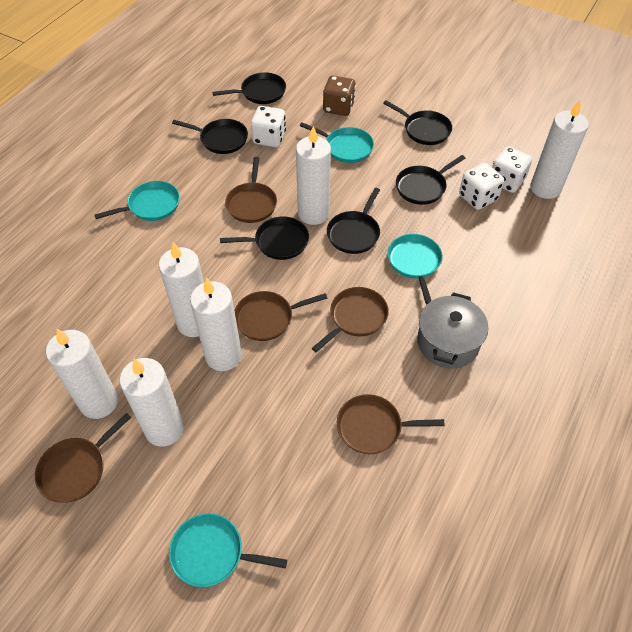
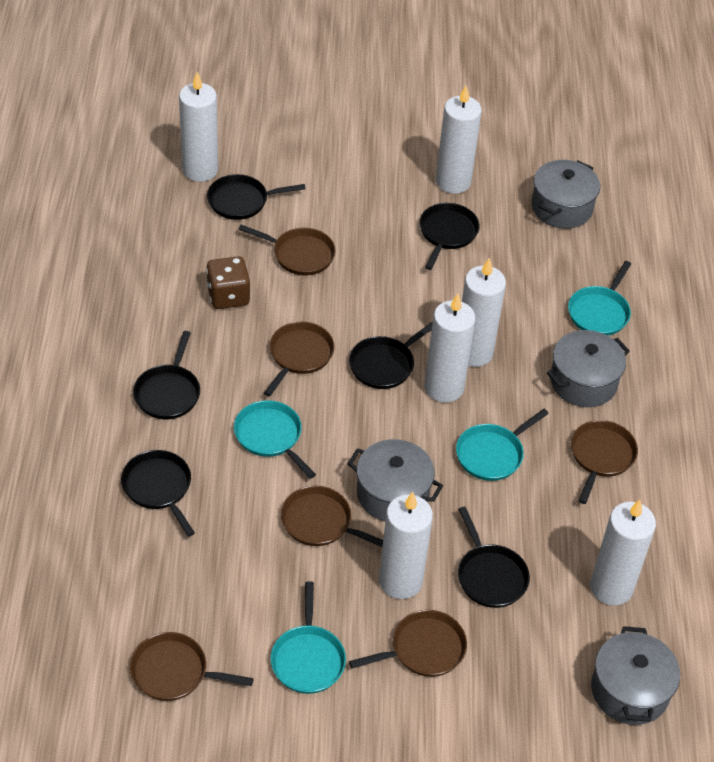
brown pan: [35,413,131,503] [225,157,277,223] [234,291,327,341] [312,287,389,352] [337,394,445,454] = 5 -> [130,632,254,701] [238,225,336,275] [264,322,335,396] [281,486,383,547] [349,610,467,677] [571,420,638,504] = 6
grey pot: [417,292,488,369] = 1 -> [347,439,443,522] [531,160,600,229] [547,330,630,407] [591,626,680,725] = 4
white dice: [251,106,286,147] [459,163,504,210] [492,146,532,193] = 3 -> none = 0

